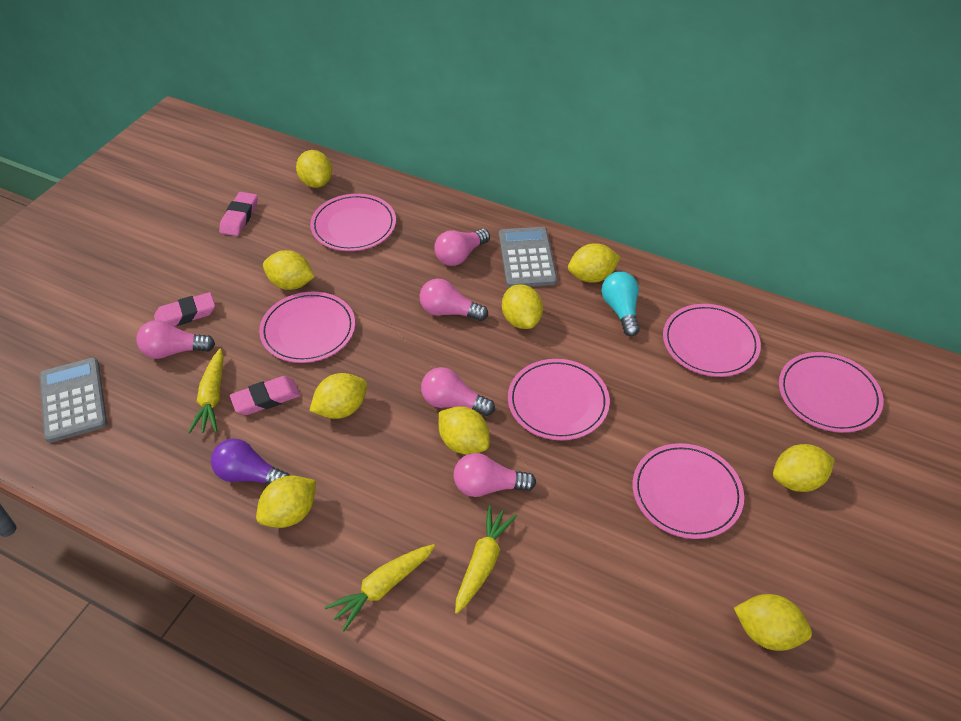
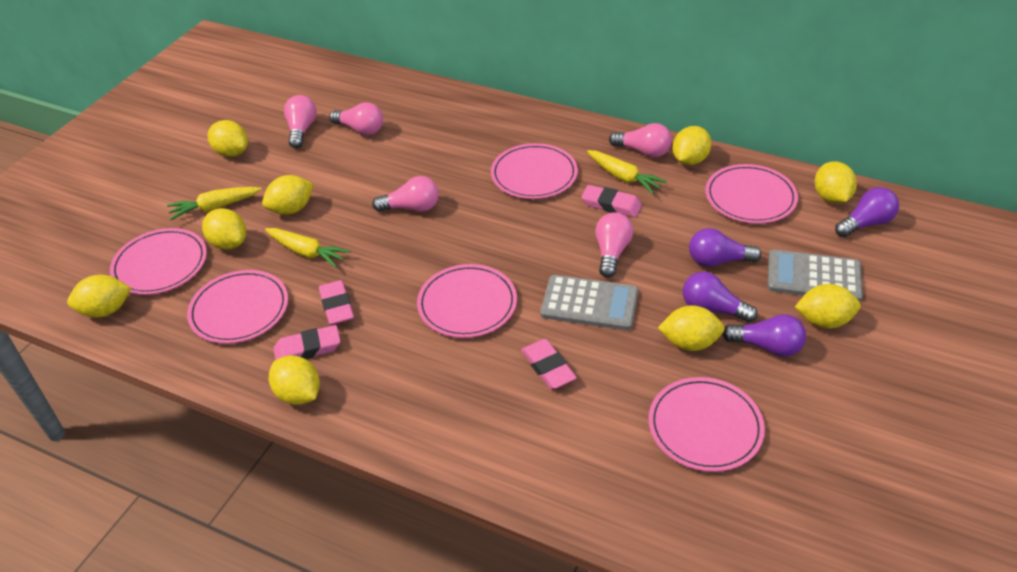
pink eraser: [154,292,215,326] [219,192,258,236] [230,376,300,415] = 3 -> [274,325,340,360] [319,280,354,325] [521,339,577,389] [581,185,642,217] = 4
purple light bulb: [211,439,290,485] = 1 -> [683,272,758,323] [689,228,762,267] [722,314,806,357] [835,187,899,237] = 4
turquoise light bulb: [601,271,640,337] = 1 -> none = 0

